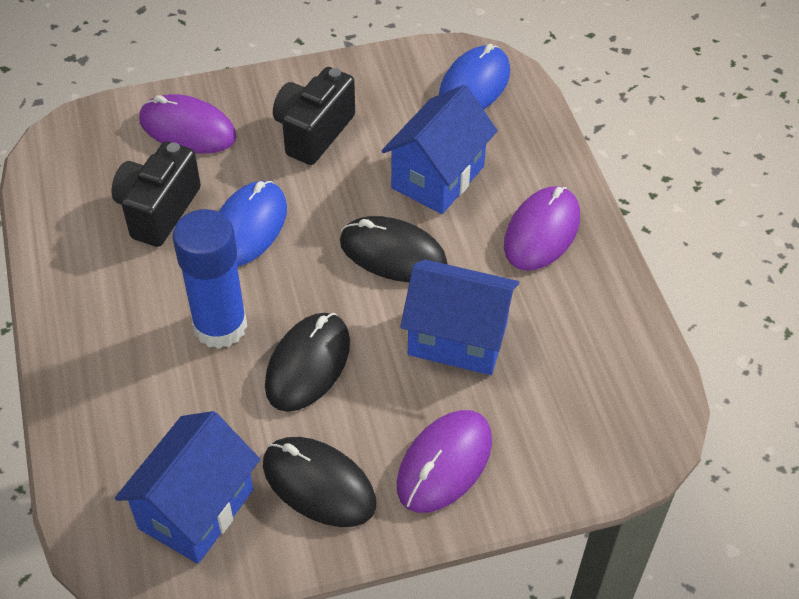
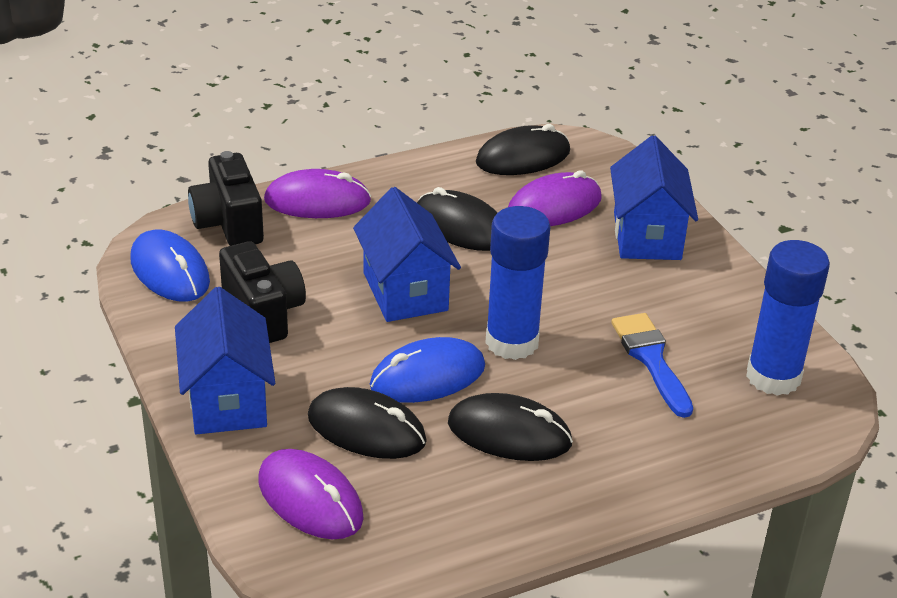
black mouse: [263,437,376,527] [265,313,350,412] [340,216,448,282] = 3 -> [308,387,427,459] [417,187,497,251] [448,393,573,461] [476,124,570,175] = 4
blue brush: none = 0 -> [611,313,693,418] = 1
blue glue stick: [172,209,247,349] = 1 -> [485,206,550,360] [746,240,830,396] = 2

